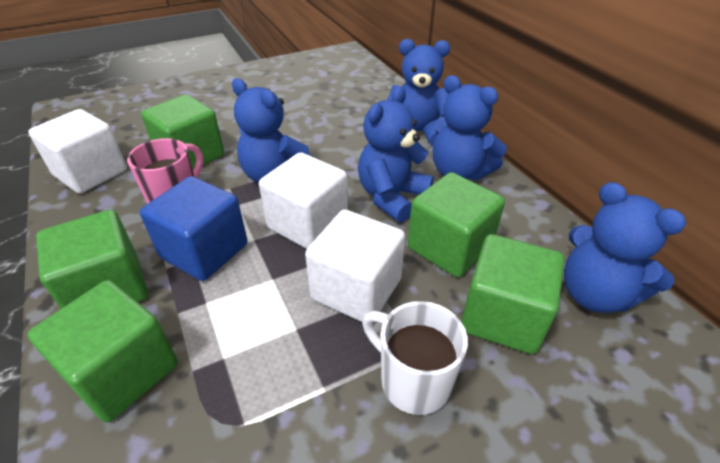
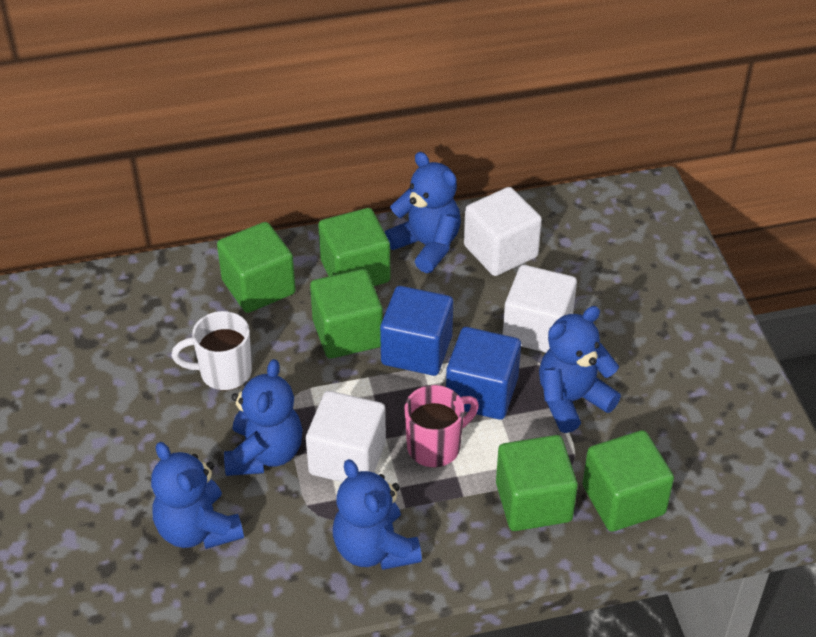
blue cube: [140,176,248,281] = 1 -> [380,286,453,376] [446,327,521,420] = 2

